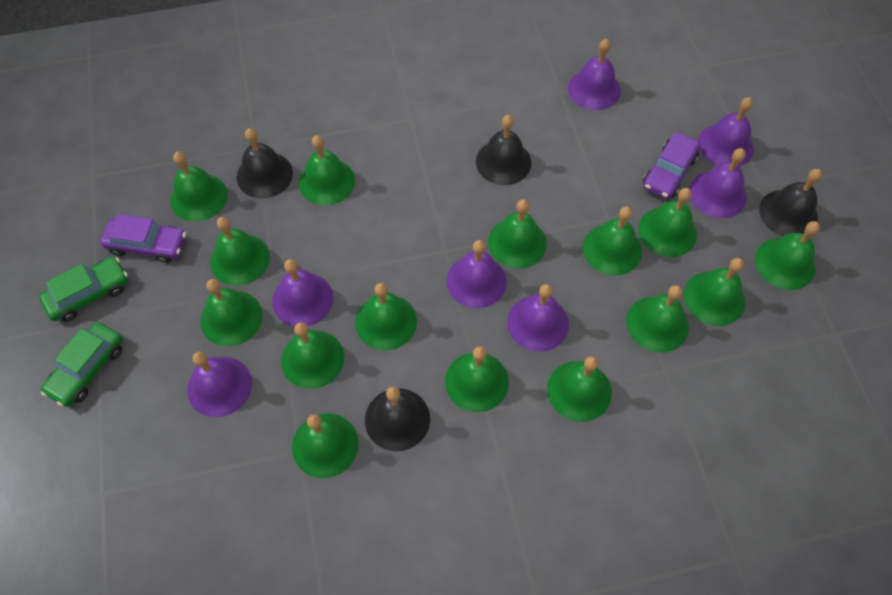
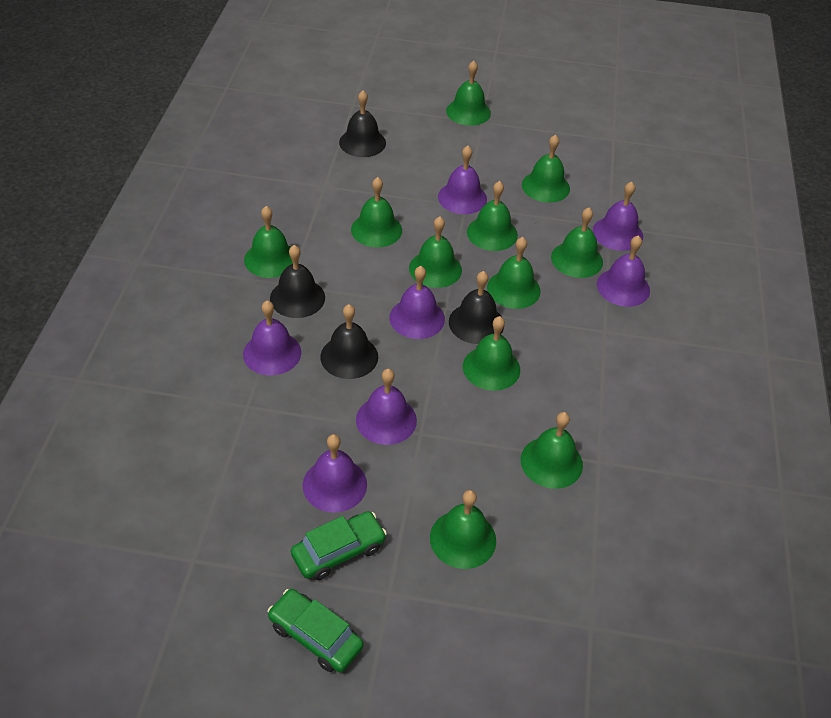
green bell: [170,152,228,222] [200,279,262,347] [210,217,270,286] [281,322,344,389] [292,413,359,478] [299,135,355,205] [355,283,417,350] [445,346,509,412] [488,199,547,269] [547,356,612,422] [583,206,642,276] [626,285,689,353] [638,188,697,257] [684,258,745,326] [755,221,820,290] = 15 -> [244,206,293,278] [351,177,402,247] [409,216,462,288] [430,490,496,569] [446,61,491,126] [463,316,520,391] [467,181,518,251] [487,237,541,309] [521,412,583,489] [522,134,570,203] [551,208,603,278] = 11
purple car: [100,214,186,263] [643,132,701,199] = 2 -> none = 0

